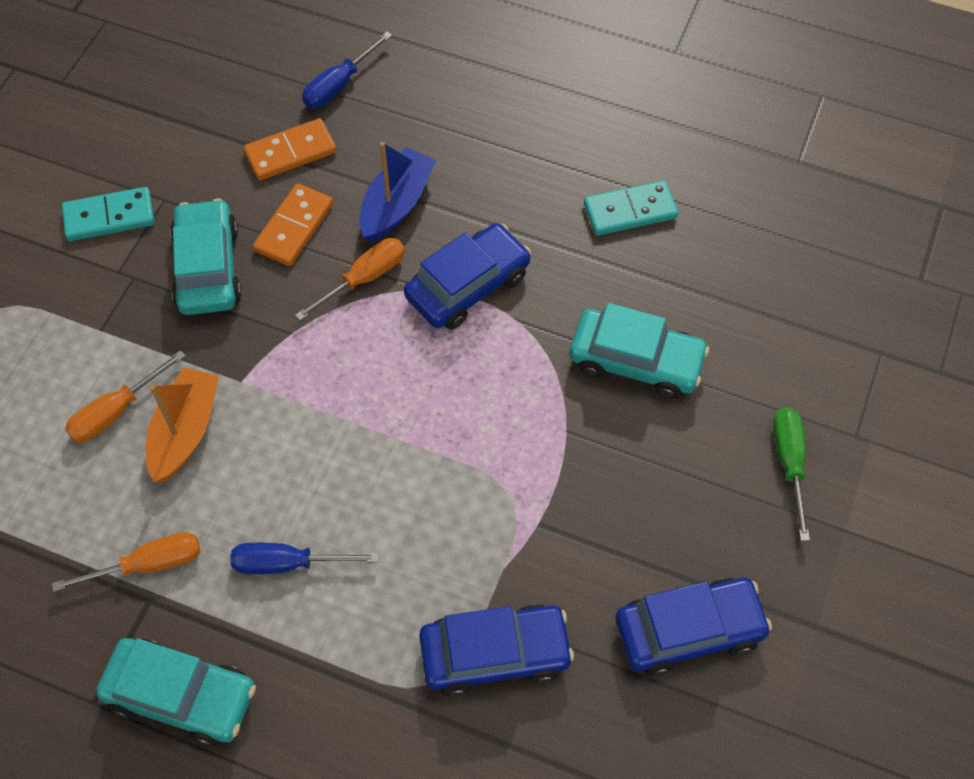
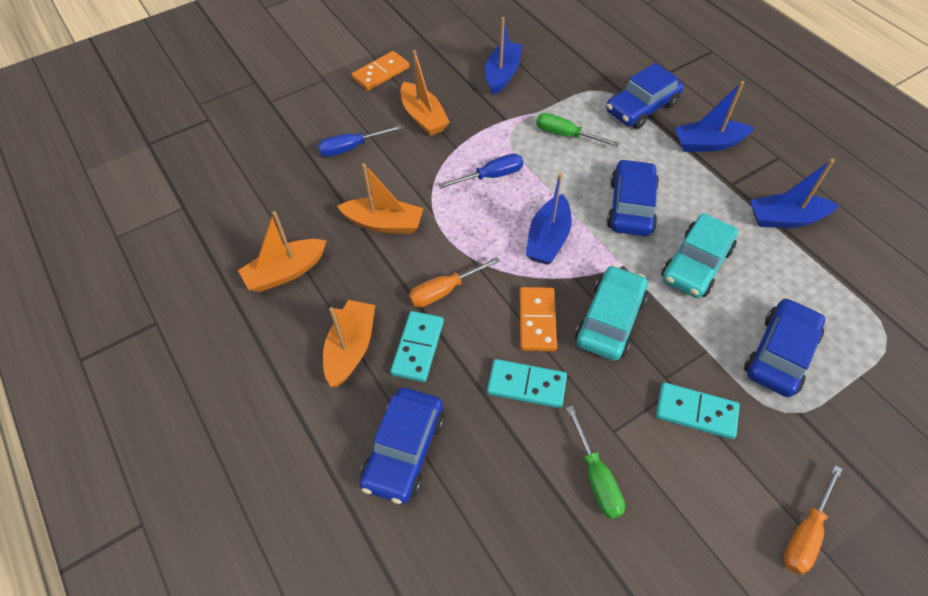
blue boat: [359,142,436,242] = 1 -> [485,17,522,95] [526,173,572,265] [674,81,755,152] [750,159,839,228] = 4
blue car: [404,223,531,330] [419,604,574,697] [616,578,772,676] = 3 -> [360,387,444,504] [606,63,684,129] [607,159,659,236] [744,298,825,397] = 4
green screwdriver: [773,407,810,541] = 1 -> [536,113,619,147] [566,406,625,519] = 2
orange boat: [146,367,219,482] = 1 -> [238,211,326,292] [323,300,375,387] [337,163,423,234] [401,50,450,136] = 4
orange screwdriver: [52,532,201,592] [65,350,185,443] [295,238,405,321] = 3 -> [409,257,500,307] [783,465,842,575] = 2
turquoise car: [96,638,256,746] [170,199,242,315] [570,303,709,399] = 3 -> [575,265,648,361] [661,213,738,298] = 2
turquoise domino: [62,187,155,241] [584,180,679,235] = 2 -> [390,311,444,382] [487,359,567,408] [656,382,740,439] = 3

